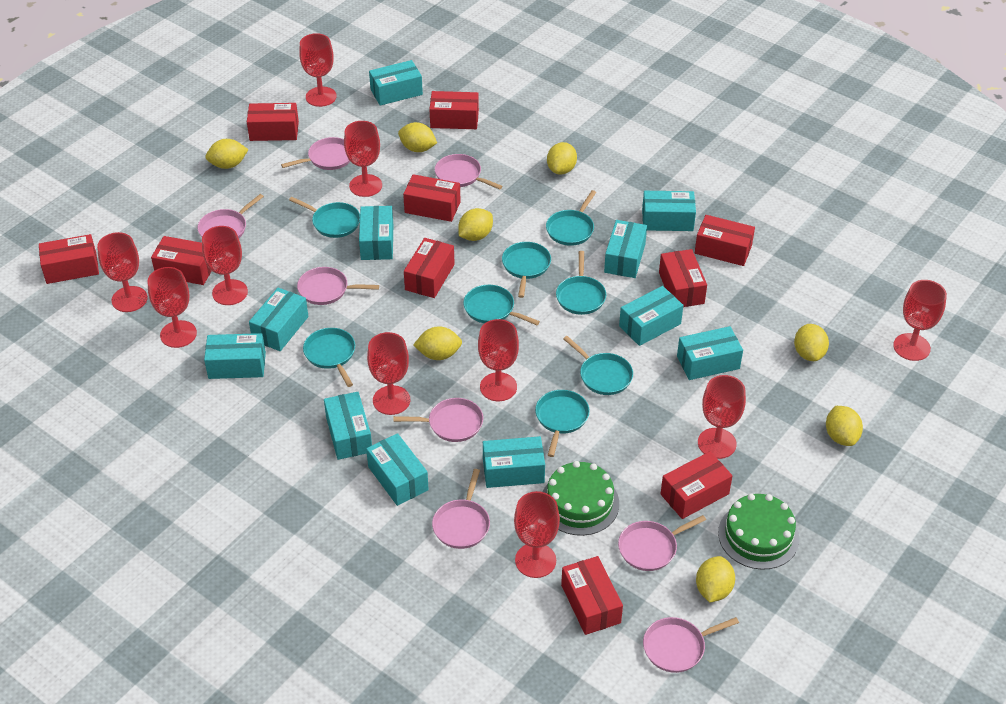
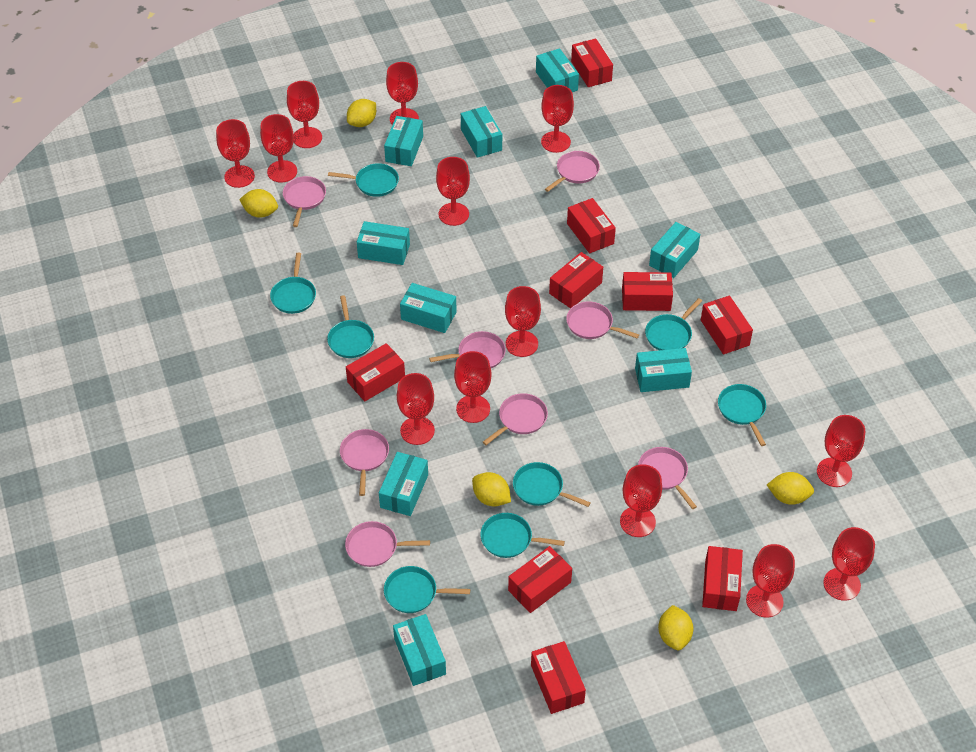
green cake: [542,461,619,536] [718,493,799,570] = 2 -> none = 0
red box: [39,234,99,284] [151,236,212,285] [247,103,299,141] [403,174,461,222] [404,238,455,298] [429,91,479,129] [561,556,623,635] [659,249,707,307] [661,451,733,519] [695,215,755,266] = 10 -> [346,343,405,401] [508,546,572,613] [531,641,586,714] [549,252,603,309] [567,198,616,253] [571,38,613,87] [622,272,673,311] [701,296,753,354] [702,546,743,611] = 9
red goblet: [97,232,148,312] [147,267,197,348] [202,226,248,305] [299,33,337,107] [344,121,382,197] [367,332,410,415] [478,319,519,401] [514,491,560,578] [698,375,746,459] [893,280,947,361] = 10 -> [216,119,255,188] [260,114,297,182] [287,81,322,148] [386,62,419,125] [397,373,435,445] [436,157,470,226] [454,351,491,423] [505,286,541,357] [541,85,574,153] [620,464,662,537] [746,544,795,617] [817,415,865,487] [823,527,875,601] = 13
turquoise box: [204,333,266,379] [249,288,309,351] [324,392,372,460] [359,206,393,260] [366,433,429,506] [369,60,423,106] [483,436,545,488] [604,220,647,278] [619,286,683,346] [642,191,696,231] [677,326,743,380] = 11 -> [357,221,410,265] [379,452,428,516] [384,116,423,166] [393,614,446,686] [400,283,457,333] [461,106,502,158] [536,48,579,92] [635,348,692,392] [649,222,700,278] = 9
yellow lemon: [205,139,249,169] [398,122,437,152] [413,326,462,360] [458,208,493,241] [547,142,577,175] [696,556,735,603] [794,324,829,361] [826,406,863,446] = 8 -> [239,189,278,218] [347,99,376,127] [472,472,511,507] [658,605,693,650] [767,472,814,505] = 5

